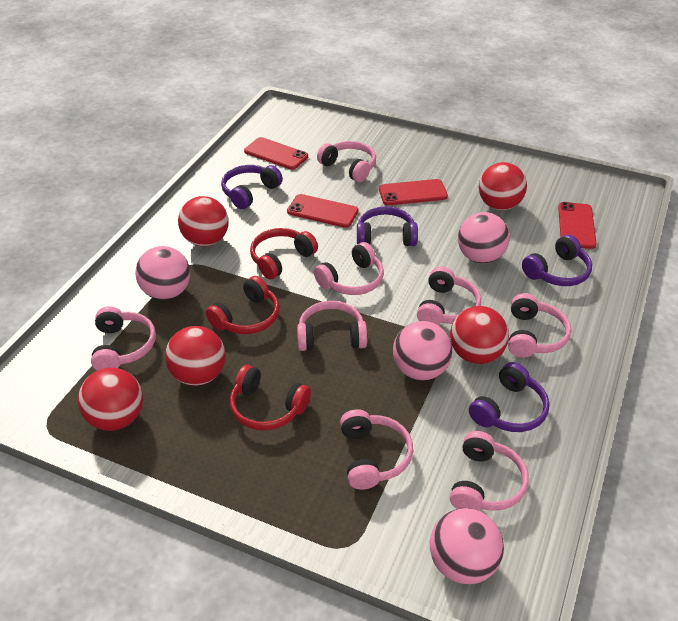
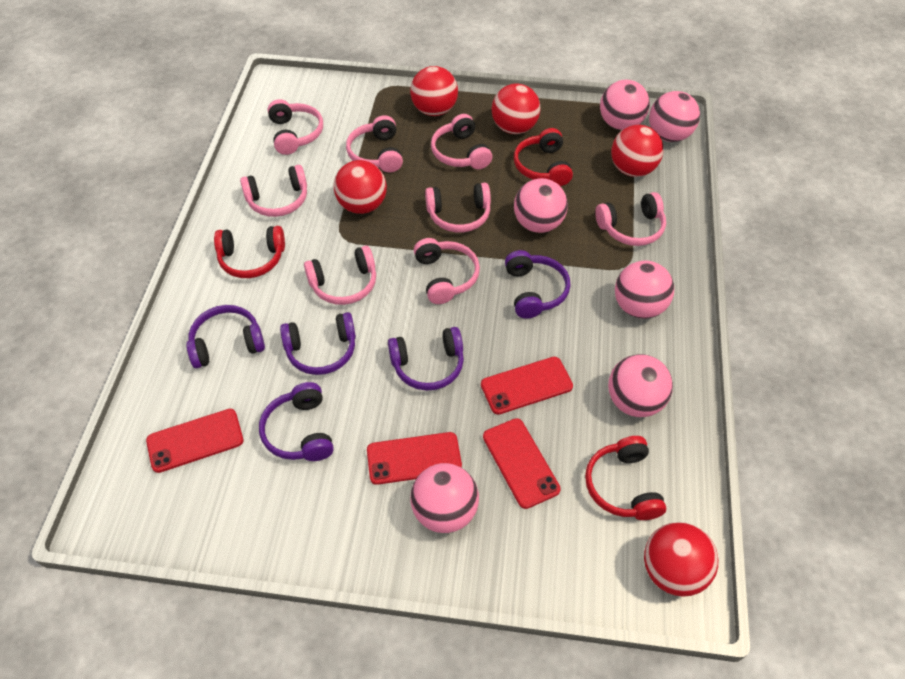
pink ball: [135,246,190,300] [393,321,452,380] [430,508,504,584] [458,212,510,263] = 4 -> [410,463,479,533] [514,178,568,233] [600,79,650,130] [608,354,673,417] [615,261,674,319] [649,91,700,142] = 6
purple headphones: [221,165,283,209] [357,206,418,246] [469,362,549,432] [522,235,592,286] = 4 -> [186,305,265,368] [259,382,334,461] [280,312,356,375] [388,327,464,391] [505,250,570,319] = 5

